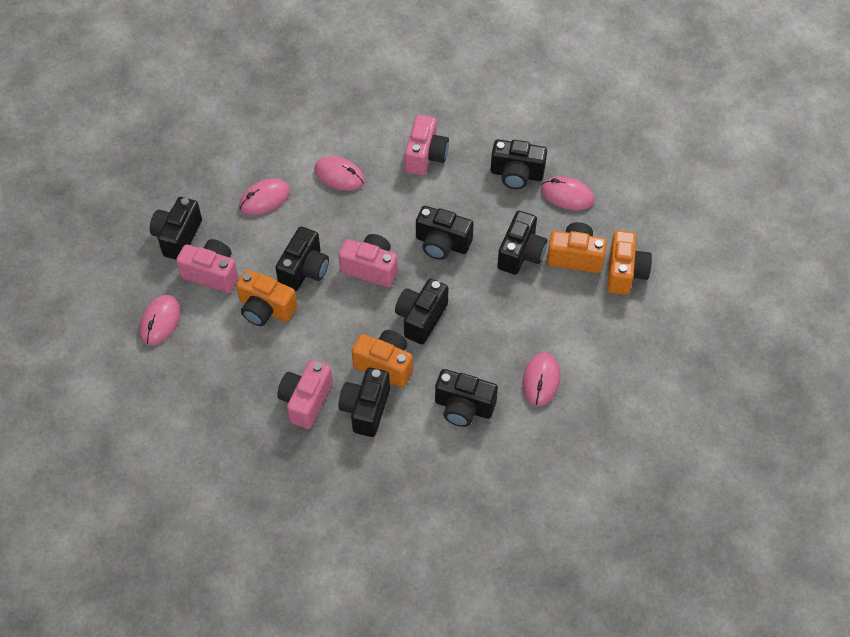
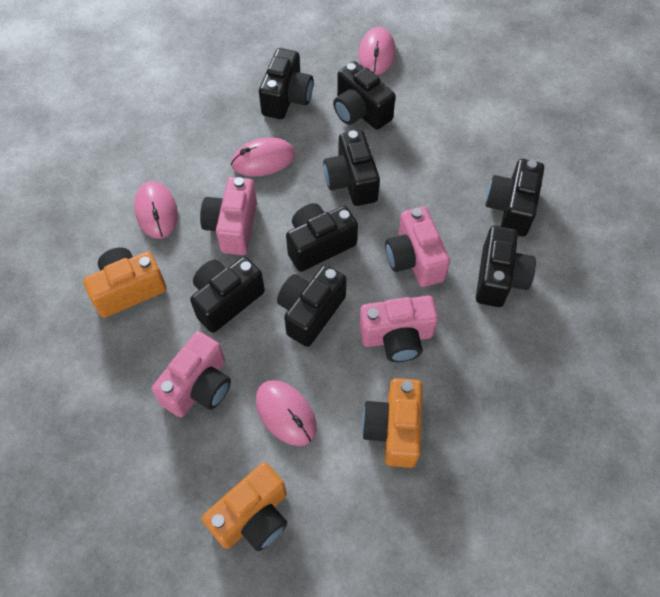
orange camera: [236,269,297,326] [352,330,413,387] [547,222,607,273] [607,230,652,295] = 4 -> [83,248,167,318] [202,462,287,551] [362,378,423,468] = 3
pink mouse: [139,295,181,345] [239,178,290,215] [314,156,365,191] [522,353,560,406] [541,176,595,210] = 5 -> [134,181,178,239] [231,137,295,177] [255,380,317,446] [359,27,395,75] = 4

